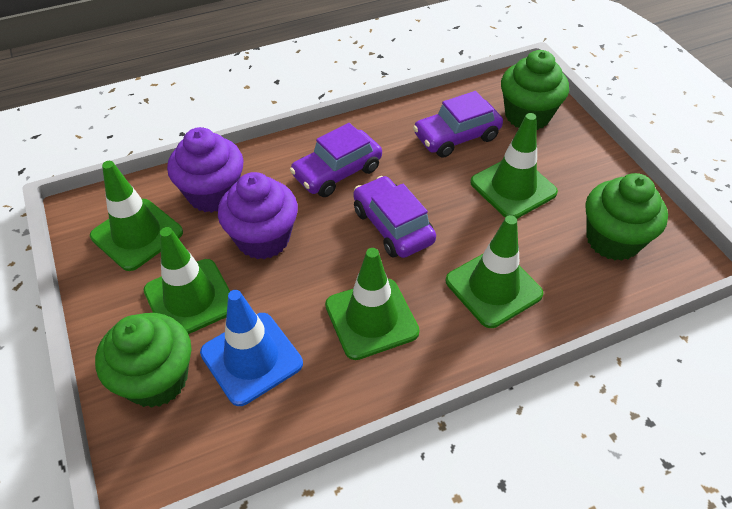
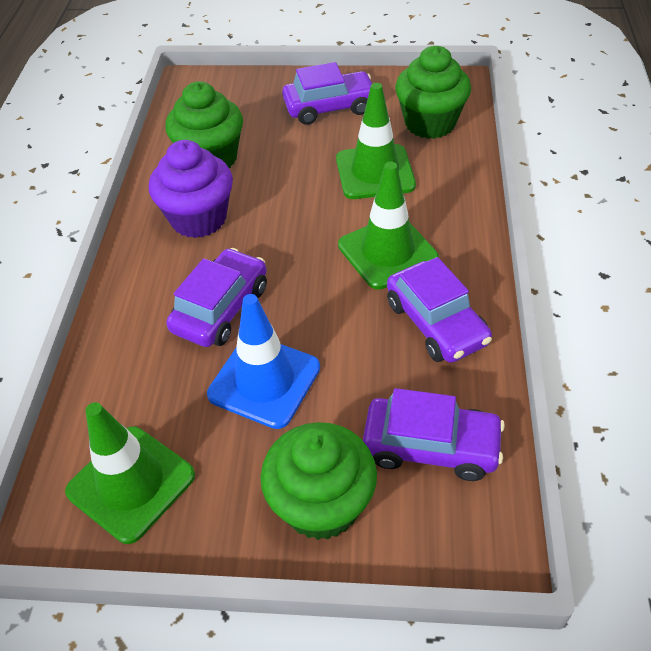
green traffic cone: [90,161,183,271] [144,227,230,334] [325,248,420,360] [446,215,543,328] [470,113,558,219] = 5 -> [65,402,195,544] [336,83,416,199] [338,162,439,289] = 3
purple car: [290,123,382,197] [353,176,436,258] [413,91,503,158] = 3 -> [166,248,267,347] [282,62,372,125] [363,388,505,481] [387,257,492,363] = 4
purple cupcake: [167,127,244,213] [218,172,298,259] = 2 -> [149,140,233,238] = 1

